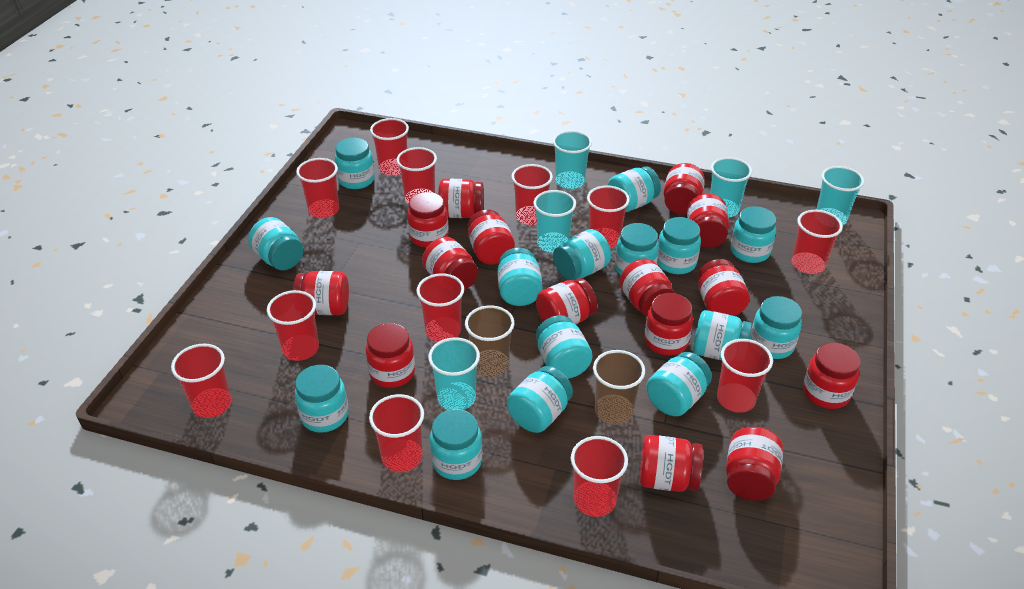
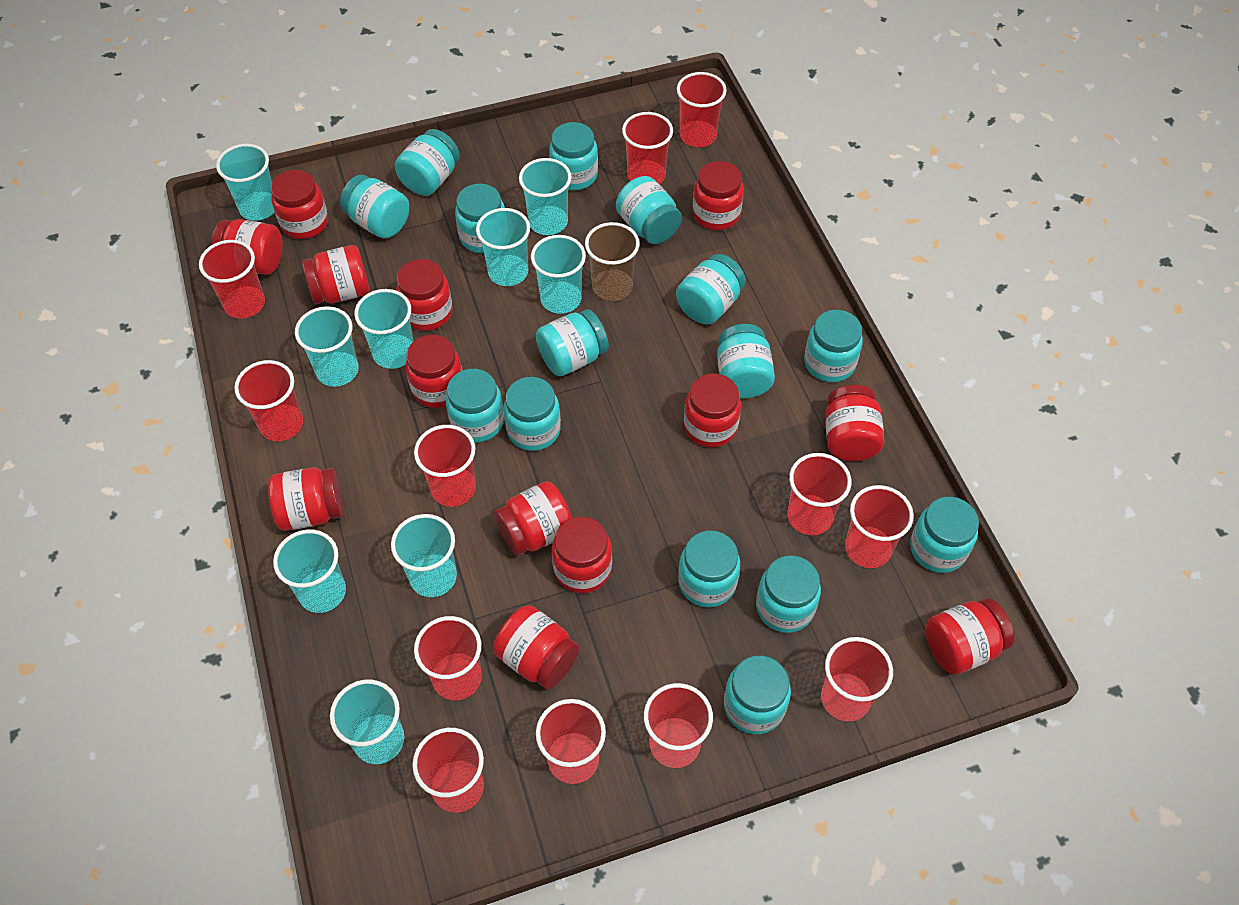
brown cup: [465,305,514,377] [593,350,645,425] = 2 -> [585,222,640,301] = 1
red jar: [293,271,349,315] [366,323,415,388] [407,192,449,248] [422,237,478,290] [438,179,484,218] [468,209,515,264] [536,278,597,325] [619,259,675,317] [639,435,703,492] [644,293,693,355] [664,163,705,215] [687,194,729,248] [698,259,750,316] [726,427,783,501] [803,343,860,409] = 15 -> [211,219,283,275] [268,467,343,531] [271,170,328,239] [302,245,370,304] [396,259,453,331] [406,335,462,408] [493,605,579,689] [494,481,572,556] [552,517,612,593] [684,373,741,447] [693,161,744,230] [825,385,884,461] [926,598,1014,675] = 13
turquoise cup: [428,337,480,410] [533,190,576,253] [553,130,592,189] [710,157,752,217] [816,166,864,225] = 5 -> [216,144,274,221] [273,530,346,613] [295,306,359,387] [330,680,404,764] [354,289,414,369] [391,514,457,597] [476,208,530,286] [519,158,571,235] [531,235,586,314] = 9

